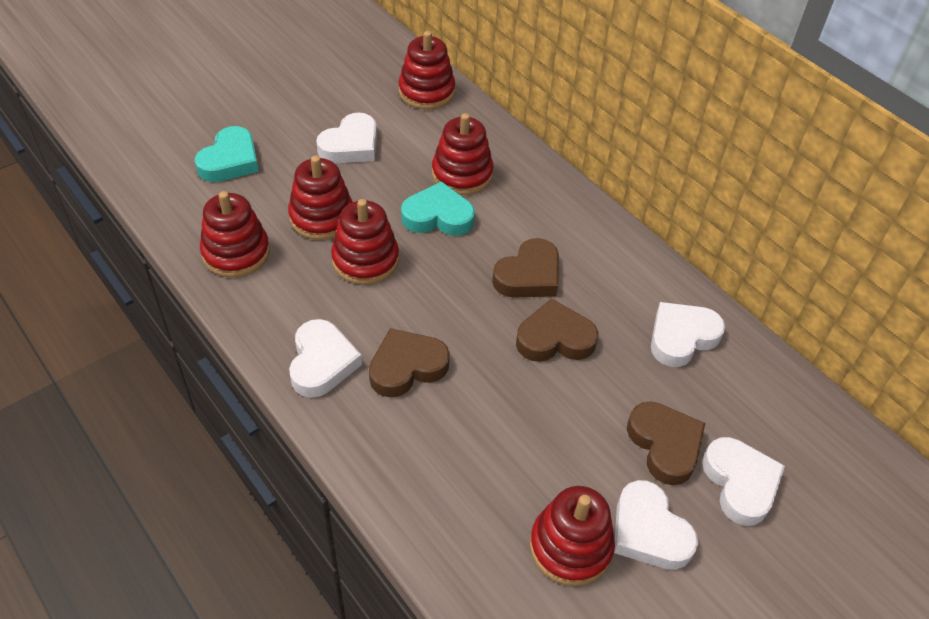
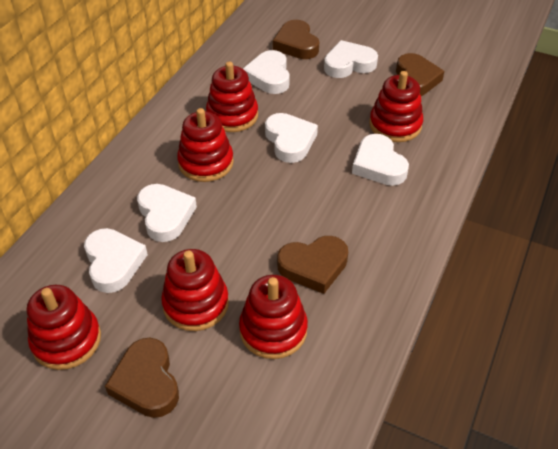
turquoise heart: [195,126,259,182] [401,181,475,236] = 2 -> none = 0
white heart: [289,319,362,398] [316,112,377,163] [614,480,698,570] [651,302,725,367] [702,437,785,526] = 5 -> [84,228,148,293] [137,184,197,242] [243,50,290,94] [265,113,318,163] [324,40,378,78] [352,134,409,186] = 6

